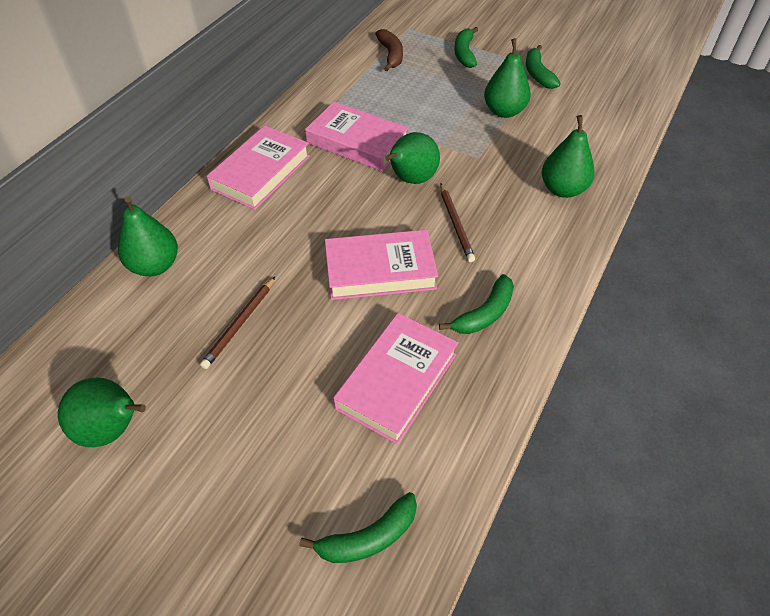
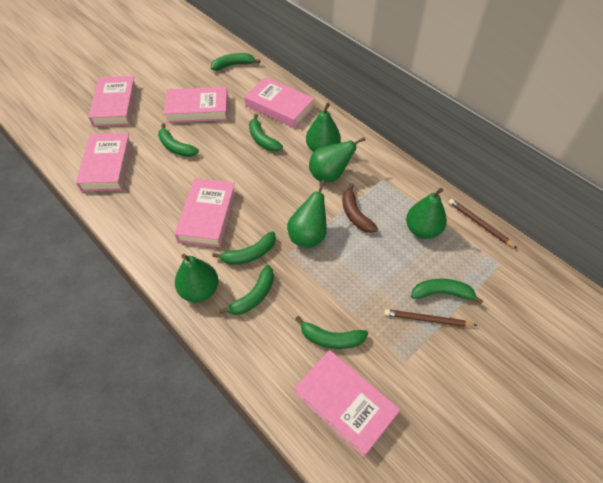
green banana: [299,492,417,563] [439,274,514,334] [454,27,478,68] [526,45,560,89] = 4 -> [158,123,199,157] [211,53,260,70] [212,231,276,265] [219,265,274,315] [249,114,283,151] [295,316,368,349] [411,279,483,304] = 7
pink book: [207,125,310,210] [305,101,409,171] [325,230,438,300] [333,313,458,444] = 4 -> [76,133,132,192] [88,76,137,126] [164,87,228,123] [174,178,236,247] [244,77,315,128] [294,350,400,457] = 6

